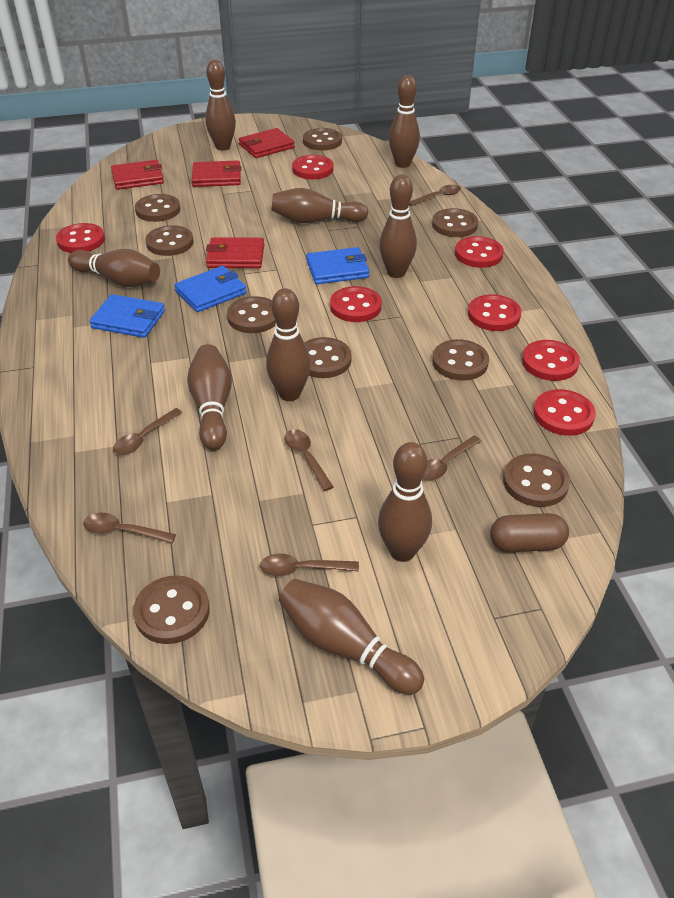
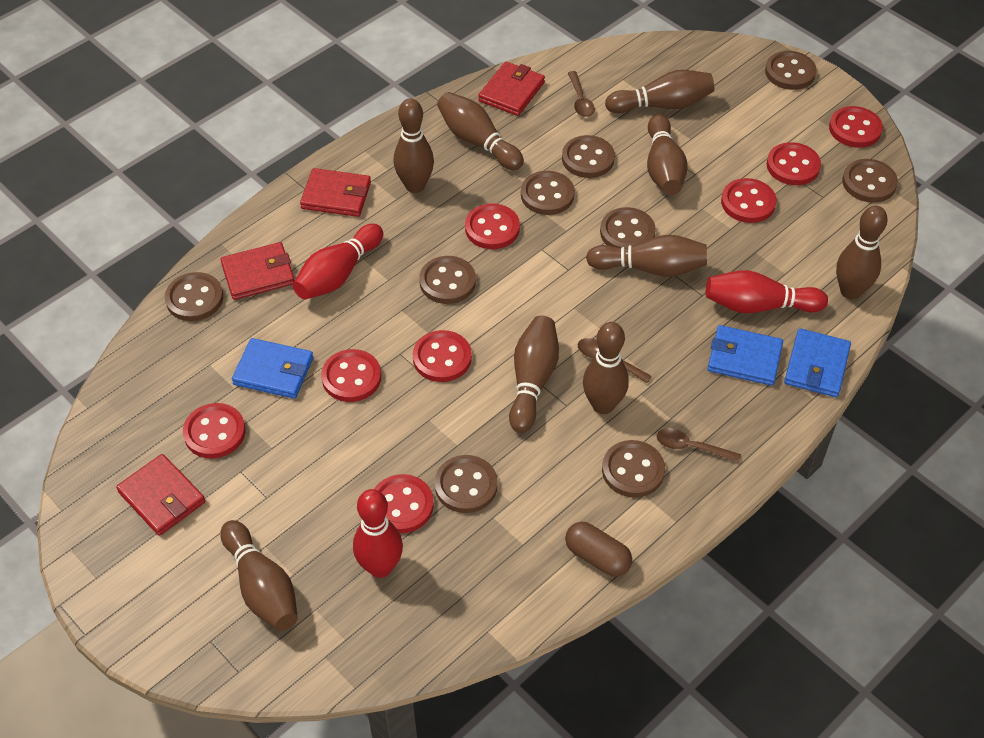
brown spoon: [83,513,176,544] [113,408,183,455] [260,554,359,576] [284,429,334,491] [409,185,461,206] [422,436,481,481] = 6 -> [568,71,595,117] [578,338,652,383] [657,428,741,463] = 3
red bowling pin: none = 0 -> [293,224,383,299] [353,489,403,578] [706,270,828,313] = 3
red button: [56,223,105,253] [292,155,333,179] [330,286,382,322] [455,236,504,268] [468,294,522,331] [522,340,580,381] [533,389,596,436] = 7 -> [183,403,246,459] [321,349,381,402] [374,474,434,533] [413,330,472,382] [465,203,520,249] [721,178,776,223] [767,142,821,185] [829,106,883,148] = 8

